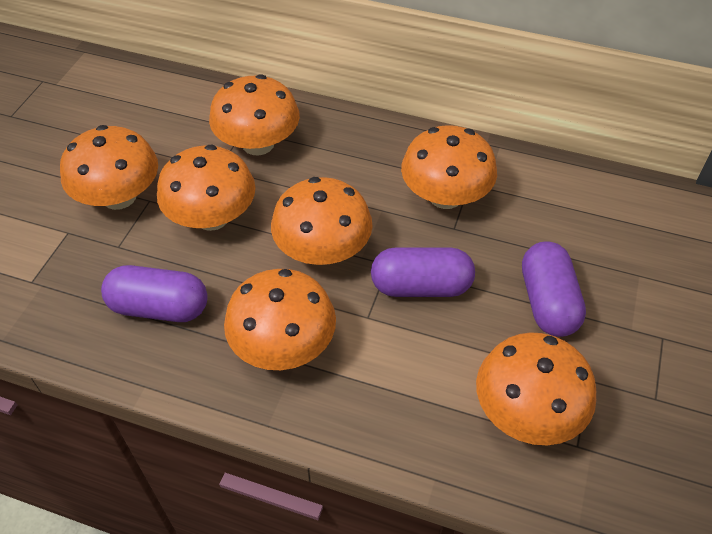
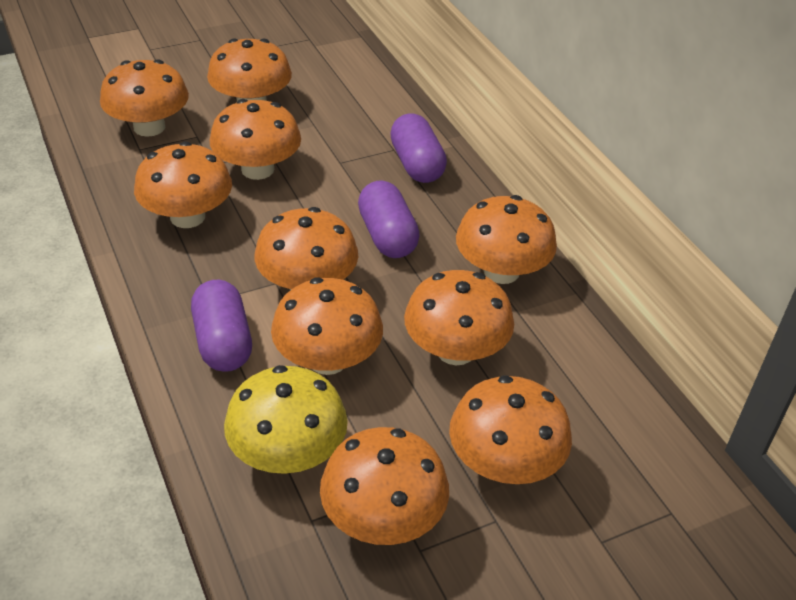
orange mushroom: [60,125,158,210] [157,145,256,231] [209,74,300,155] [224,269,336,370] [271,177,373,265] [401,125,497,209] [476,332,596,445] = 7 -> [100,59,189,137] [134,141,232,228] [207,38,292,101] [210,99,301,180] [254,207,358,290] [271,278,383,375] [320,427,449,545] [404,270,514,365] [449,375,572,484] [456,195,557,284] = 10
yellow mushroom: none = 0 -> [224,365,348,474] = 1

